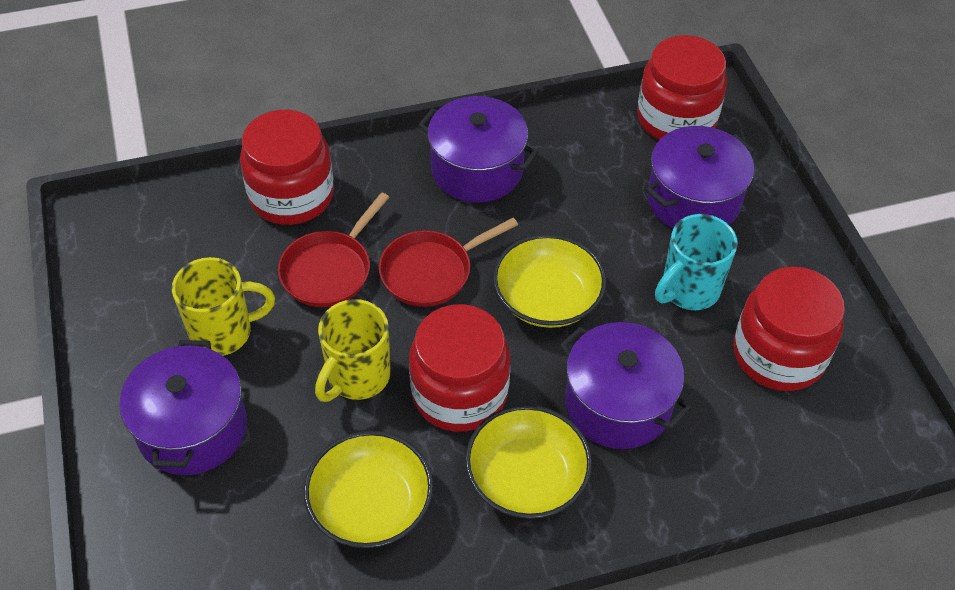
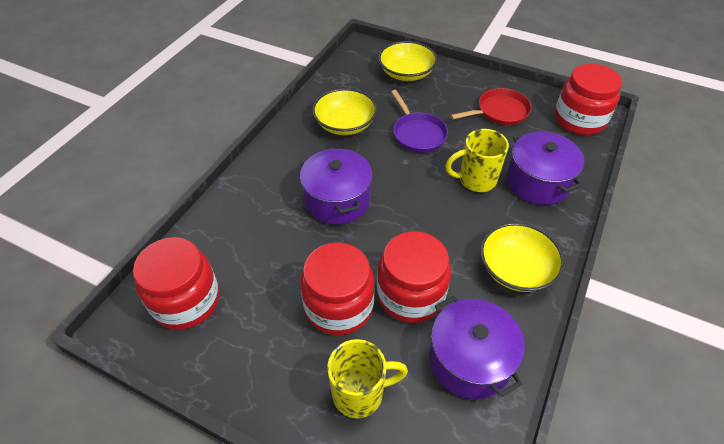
purple pan: none = 0 -> [391,90,448,153] = 1
purple pot: [119,340,247,475] [418,96,538,203] [560,322,691,449] [646,126,755,228] = 4 -> [300,147,373,225] [429,296,525,399] [507,131,584,205] = 3
red pan: [278,192,389,307] [379,218,518,307] = 2 -> [450,88,532,125] = 1
turquoise mug: [655,214,738,310] = 1 -> none = 0

